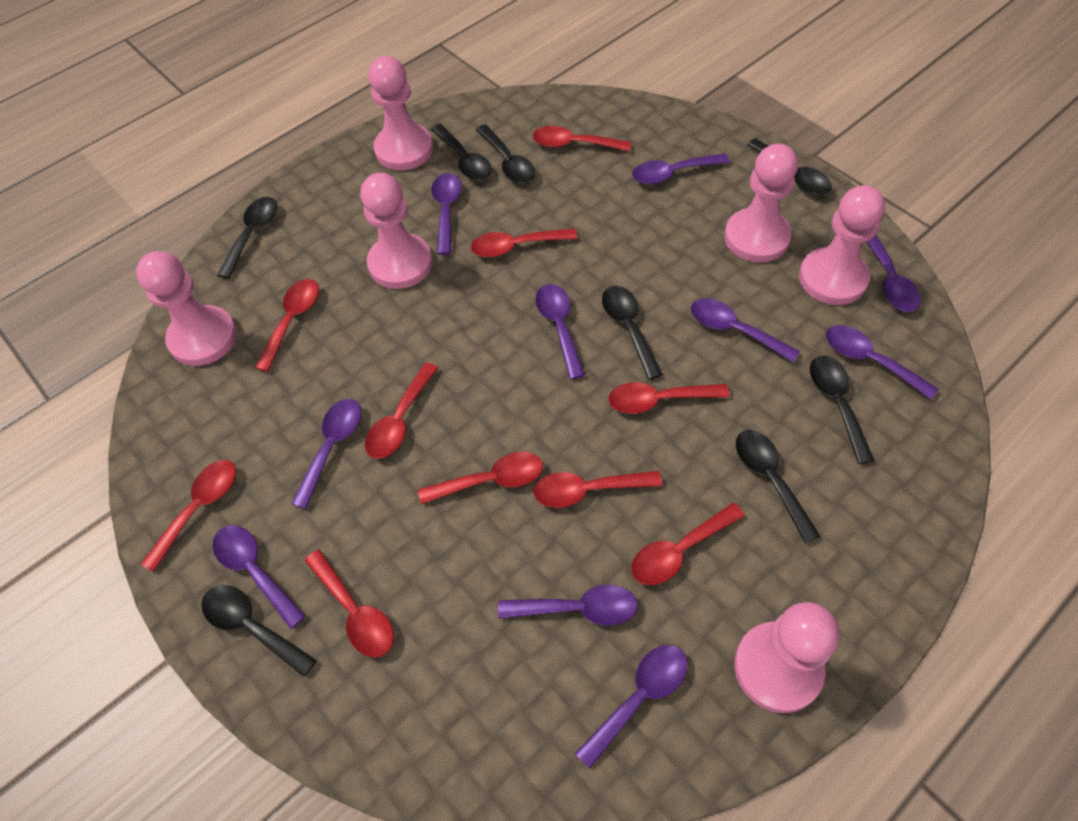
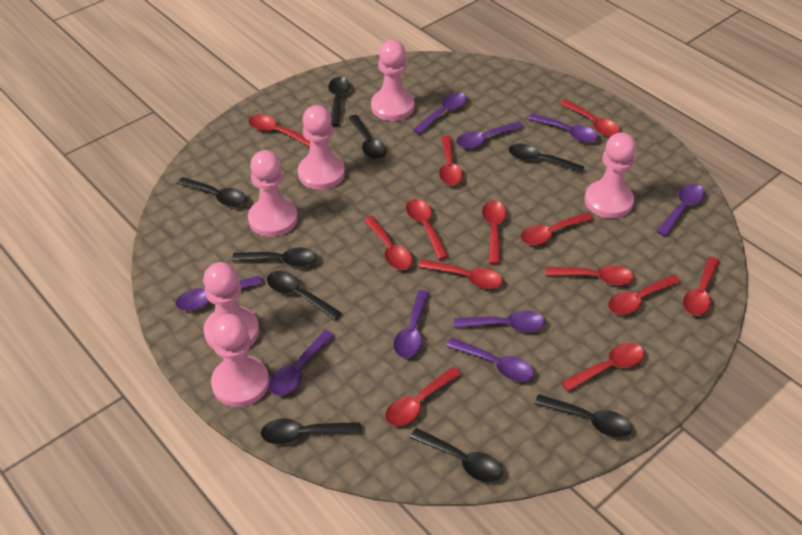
black spoon: [201,585,317,677] [217,197,277,279] [431,124,492,181] [476,124,535,183] [602,286,663,380] [736,430,821,544] [747,138,832,195] [810,356,875,464] = 8 -> [177,177,247,207] [232,248,317,267] [261,418,361,444] [267,271,341,320] [328,77,350,127] [348,115,386,159] [410,428,502,483] [509,144,584,173] [535,394,632,438] = 9
purple spoon: [213,525,306,629] [291,399,362,509] [431,173,462,255] [498,584,638,626] [535,284,585,380] [575,645,687,769] [632,153,730,184] [691,298,800,362] [826,325,938,399] [866,235,921,312] = 10 -> [175,276,263,311] [269,330,334,396] [394,290,429,358] [413,92,467,134] [446,338,534,382] [454,310,545,332] [456,122,524,149] [528,113,598,142] [657,184,705,237] = 9
red spoon: [141,460,236,572] [255,279,319,372] [305,549,394,657] [365,362,438,459] [418,452,543,505] [471,228,577,258] [533,126,631,151] [533,471,662,508] [608,382,730,414] [631,503,745,585] = 10 -> [248,114,310,147] [364,216,413,270] [385,367,461,426] [406,199,449,260] [418,259,503,289] [439,136,463,186] [482,201,507,265] [520,212,593,245] [546,265,634,285] [560,99,620,137] [561,343,644,392] [608,274,680,315] [683,257,719,316] = 13

